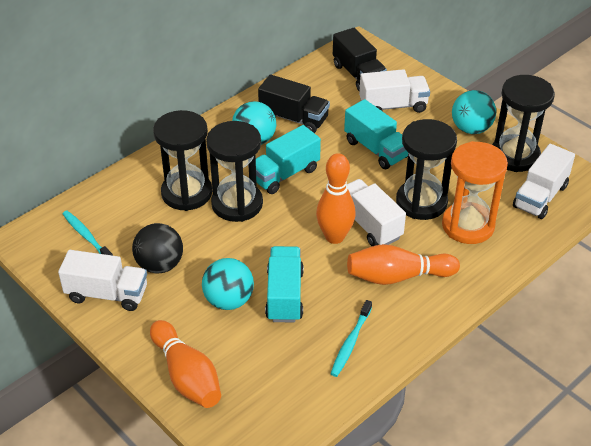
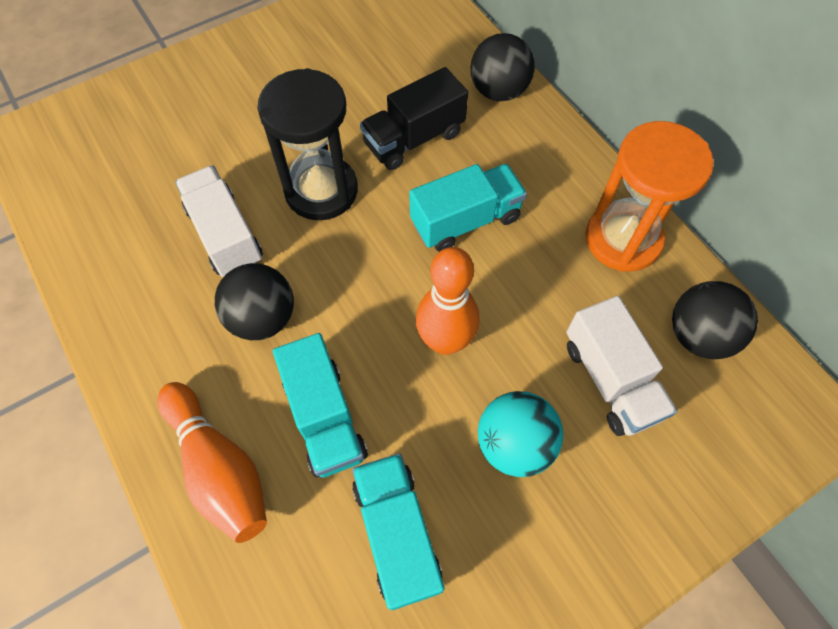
black ball: [132,223,183,274] = 1 -> [215,263,294,340] [471,33,535,101] [672,281,758,359] = 3
black hourglass: [153,110,212,211] [206,121,263,222] [396,119,457,220] [492,75,555,172] = 4 -> [257,68,358,220] = 1
black truck: [258,75,330,133] [333,28,387,91] = 2 -> [360,67,468,170] = 1
orange bowling pin: [150,320,221,408] [316,153,356,244] [347,244,460,285] = 3 -> [157,382,267,543] [416,247,480,355] = 2
turquoise ball: [202,258,254,310] [232,101,276,145] [452,90,496,134] = 3 -> [478,391,563,477] = 1
turquoise toothbrush: [62,211,113,256] [330,300,372,377] = 2 -> none = 0
white truck: [58,250,147,311] [347,179,406,246] [359,69,430,113] [513,144,575,219] = 4 -> [175,165,263,277] [567,296,678,436] = 2

